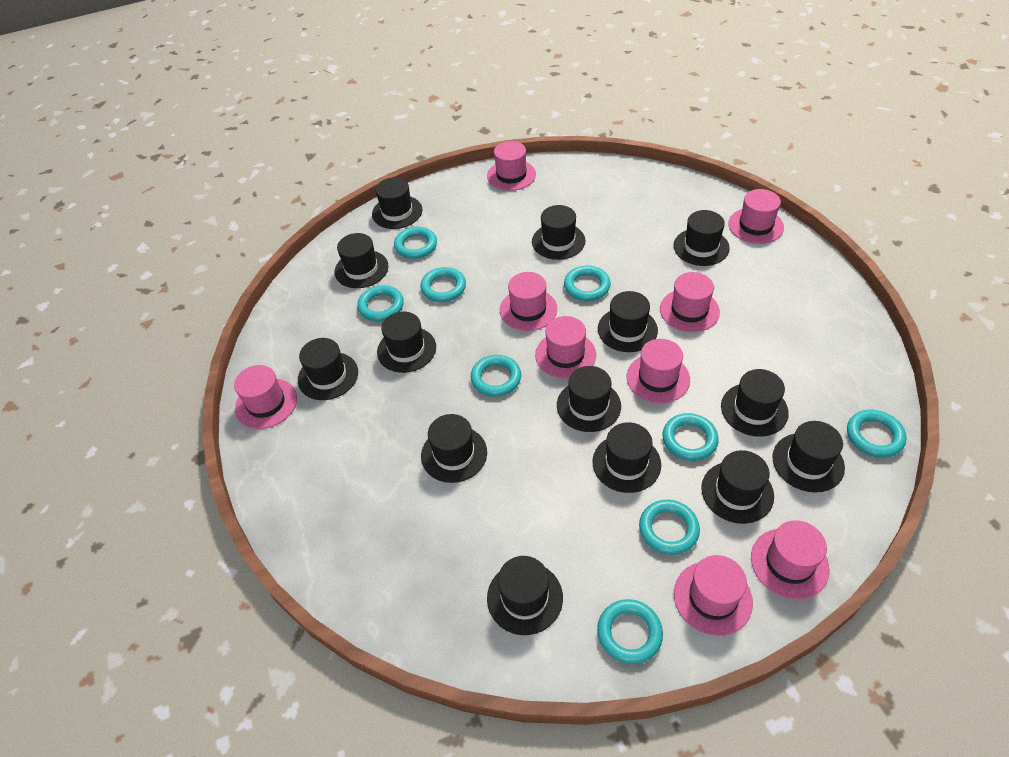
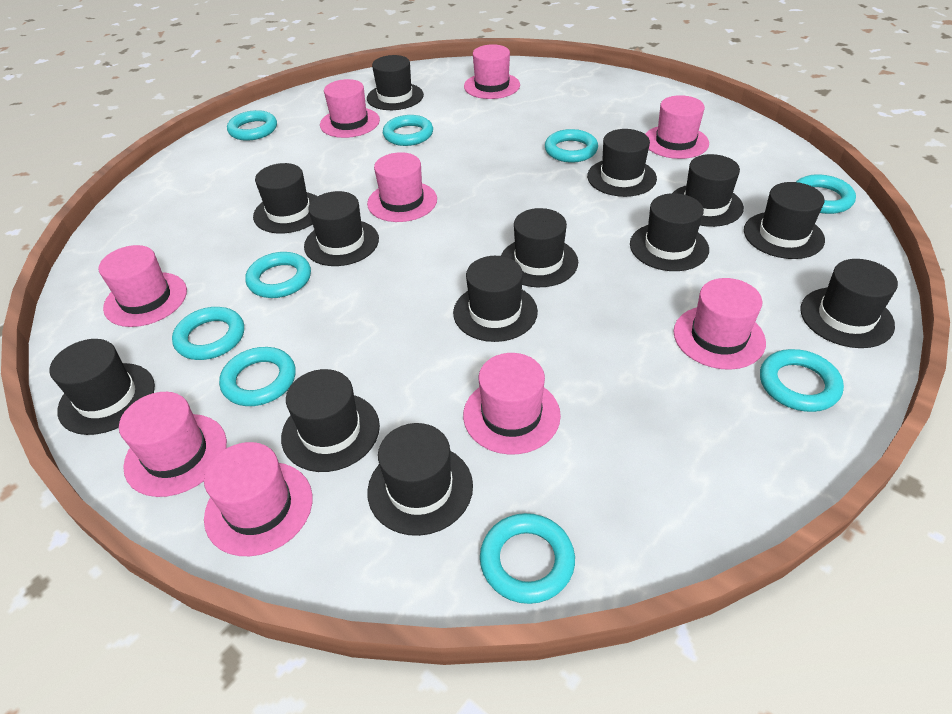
black hat: [298,338,358,400] [335,233,388,288] [372,177,422,229] [377,312,436,373] [421,414,487,483] [487,556,563,635] [532,205,585,260] [557,366,621,432] [592,422,661,493] [598,291,658,352] [673,210,730,266] [701,450,774,524] [721,369,789,437] [772,421,845,493] = 14 -> [50,339,155,435] [253,163,318,233] [281,369,380,472] [304,191,379,266] [367,55,424,110] [367,423,473,536] [453,256,538,342] [501,208,578,287] [587,129,657,197] [630,193,709,271] [673,154,744,227] [744,182,825,259] [800,259,898,348] = 13

